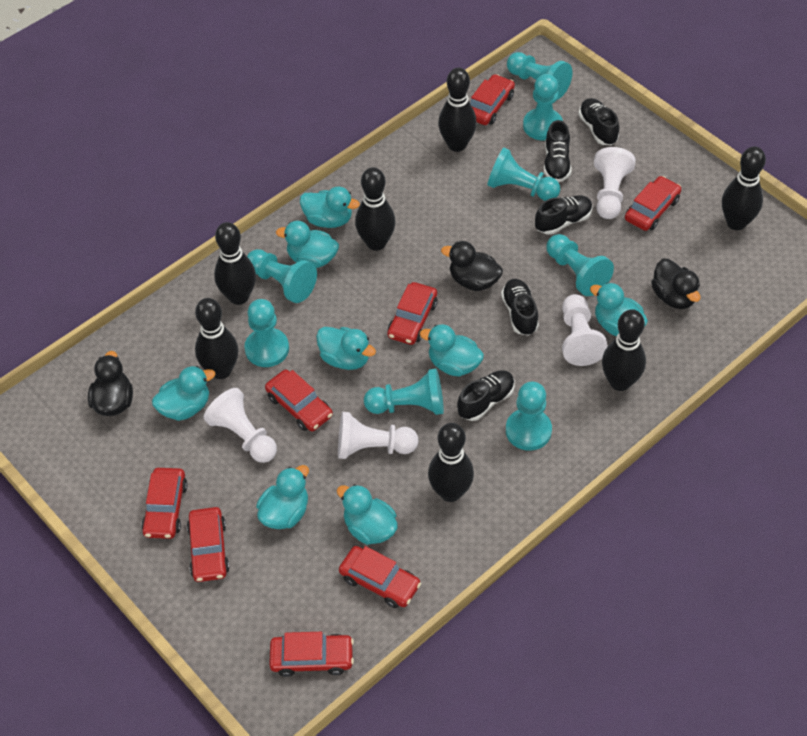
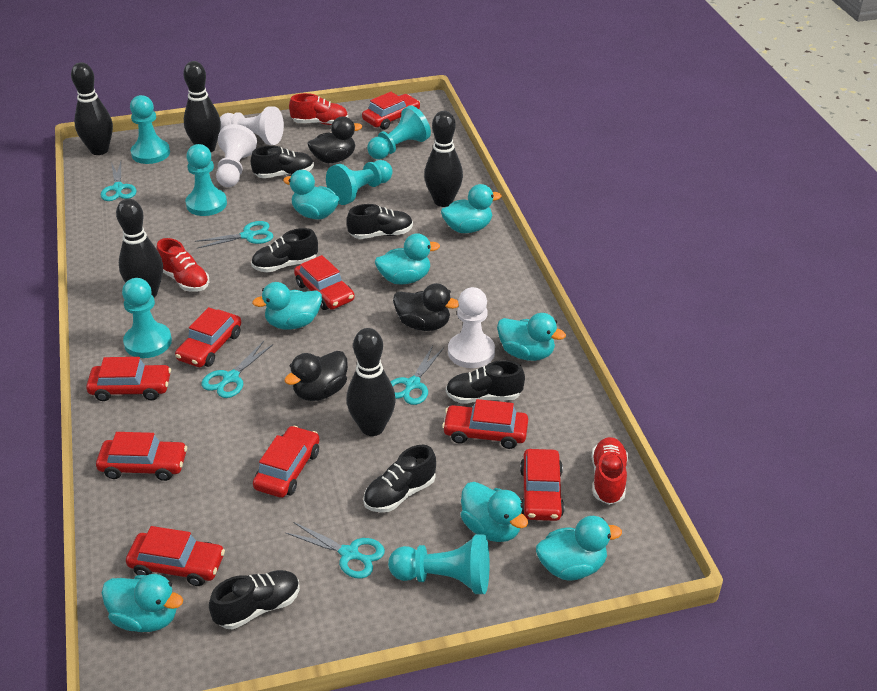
black bowling pin: [195,298,239,379] [214,222,256,305] [355,167,396,251] [428,423,474,502] [438,68,477,152] [602,309,646,391] [722,146,766,230] = 7 -> [71,62,113,155] [116,199,163,298] [183,61,221,152] [347,328,396,436] [424,111,463,207] = 5
black shoe: [457,370,515,421] [501,279,539,336] [535,195,593,235] [544,120,572,182] [578,98,619,145] = 5 -> [209,570,300,629] [251,145,314,178] [251,228,318,273] [347,204,413,239] [363,445,436,513] [446,360,525,403] = 6
red car: [142,468,188,539] [187,507,230,582] [265,370,333,431] [269,632,354,677] [339,546,421,608] [387,282,437,345] [470,74,515,125] [625,176,681,231] = 8 -> [86,357,171,401] [96,432,187,481] [126,526,225,586] [175,307,241,367] [253,426,320,498] [294,255,355,310] [362,92,420,130] [442,399,528,449] [520,449,565,521] = 9
red shoe: none = 0 -> [156,238,209,292] [289,93,348,125] [591,437,628,505] = 3
turquoise pawn: [244,299,289,367] [247,249,317,303] [364,368,444,415] [487,148,560,201] [506,382,552,451] [507,52,572,100] [523,74,563,141] [546,234,614,296] = 8 -> [122,278,172,358] [130,95,170,164] [186,144,227,216] [326,160,393,205] [367,105,431,160] [388,535,490,594] = 6
turquoise scissors: none = 0 -> [101,161,136,201] [195,221,274,249] [201,341,273,398] [286,522,385,579] [391,345,444,405] = 5
white pawn: [204,388,277,463] [338,412,418,459] [562,294,608,366] [594,147,636,219] = 4 -> [216,124,257,187] [220,106,284,145] [448,287,495,368] = 3

